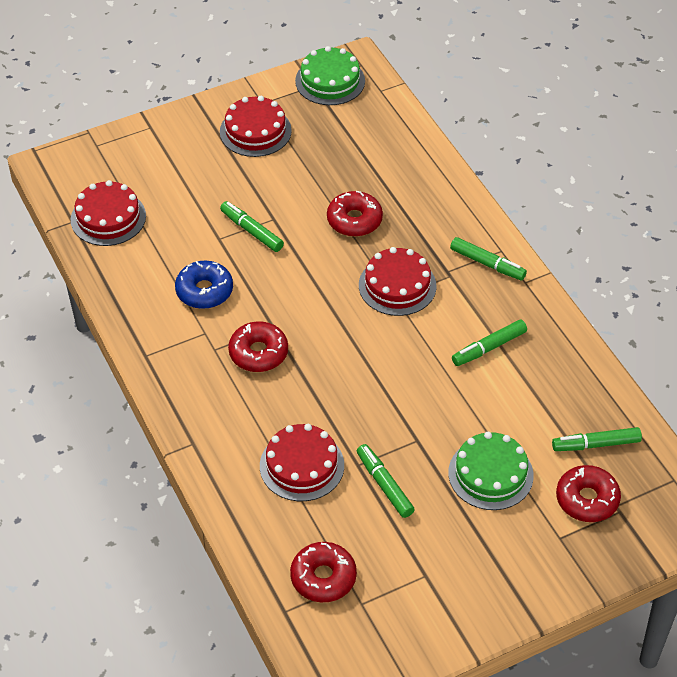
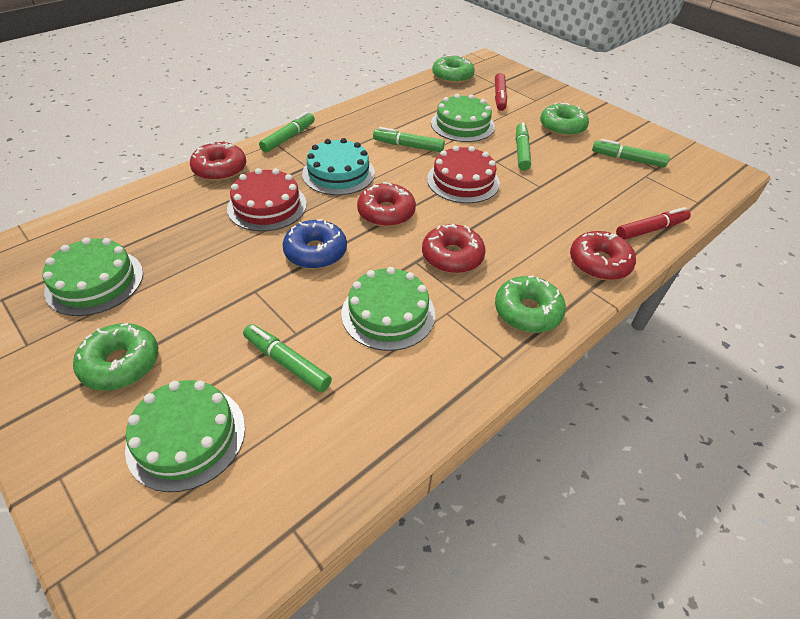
green cake: [295,46,365,105] [448,432,534,510] = 2 -> [43,237,143,316] [125,380,245,492] [341,267,435,351] [431,94,495,142] = 4
green donut: none = 0 -> [73,323,158,391] [432,55,475,84] [495,275,566,333] [540,103,589,137] = 4
red cake: [71,180,146,246] [220,96,292,157] [260,424,344,501] [359,247,436,316] = 4 -> [227,168,307,231] [427,146,500,203] = 2
red marker: none = 0 -> [495,73,507,111] [616,207,691,240] = 2
turquoise cake: none = 0 -> [302,138,375,195] = 1

